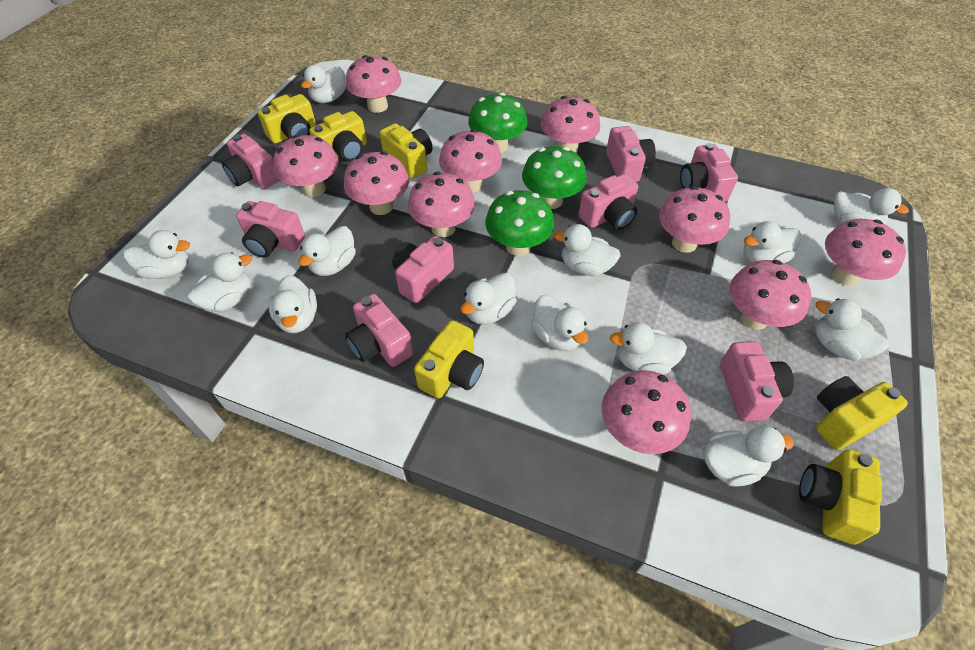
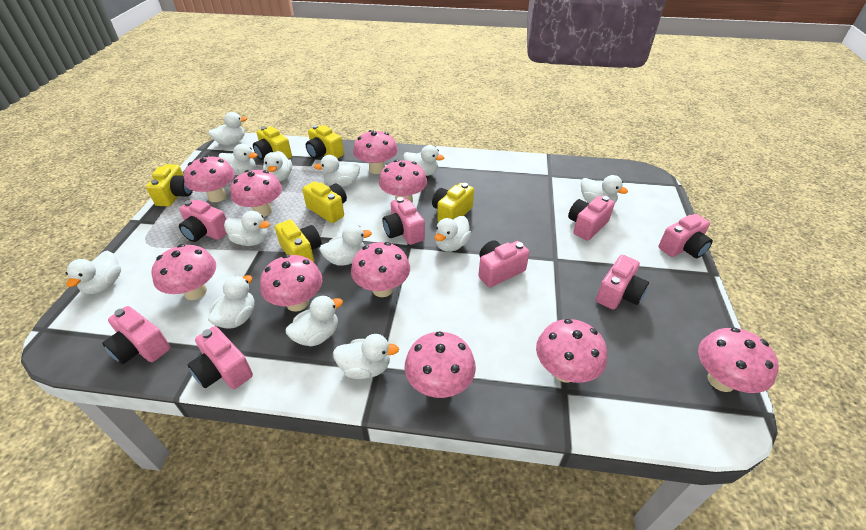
green mushroom: [468,93,527,153] [485,190,554,256] [522,146,587,209] = 3 -> none = 0

